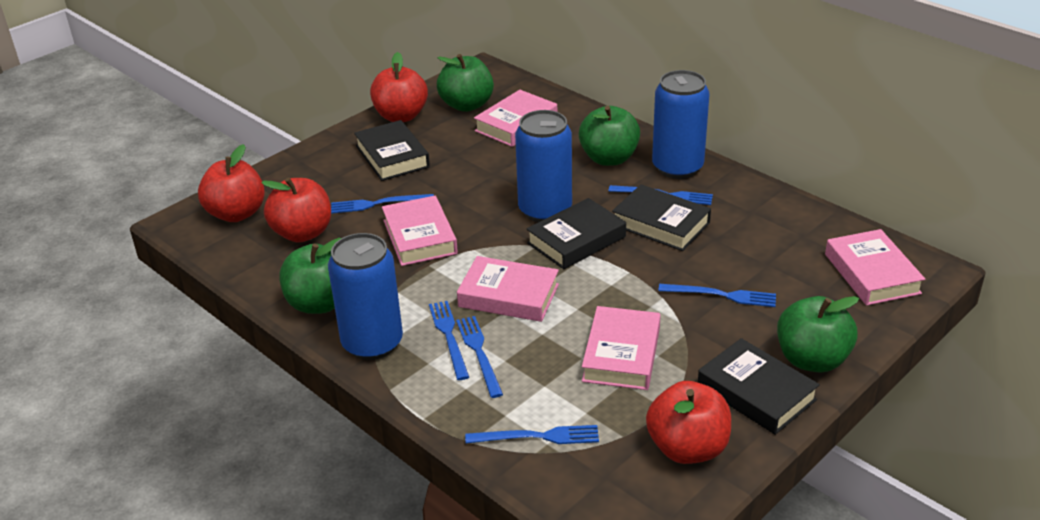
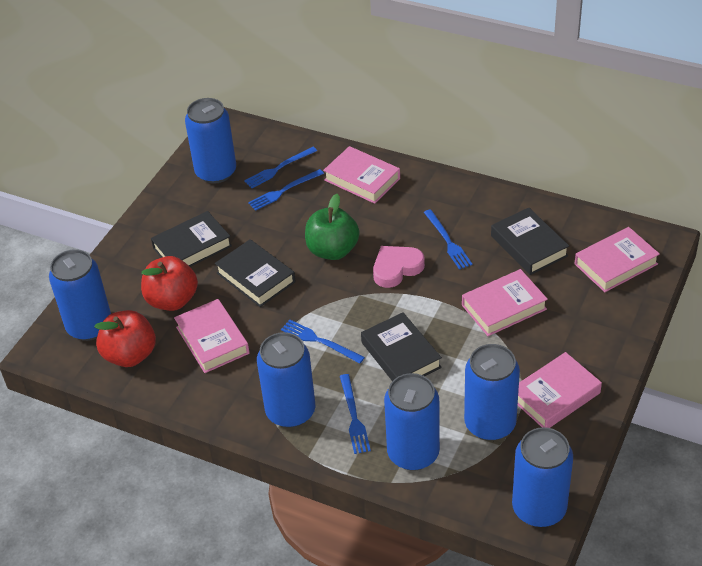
blue can: [328,233,403,360] [515,110,572,222] [652,70,710,179] = 3 -> [49,249,111,341] [185,98,236,184] [257,332,315,428] [384,373,440,471] [464,344,520,441] [512,427,573,527] = 6
blue fork: [331,194,434,214] [429,301,469,380] [456,316,503,398] [465,425,599,444] [609,185,713,205] [658,284,776,307] = 6 -> [244,147,317,188] [248,169,324,211] [281,319,365,364] [340,374,371,454] [424,209,473,270] = 5
green apple: [280,238,341,314] [437,54,494,112] [579,106,640,166] [777,296,859,372] = 4 -> [305,194,360,260] = 1
pink heart: none = 0 -> [373,246,425,288] = 1
red apple: [198,144,265,222] [261,177,331,243] [370,52,428,122] [646,381,731,464] = 4 -> [94,310,156,367] [141,256,198,311] = 2

